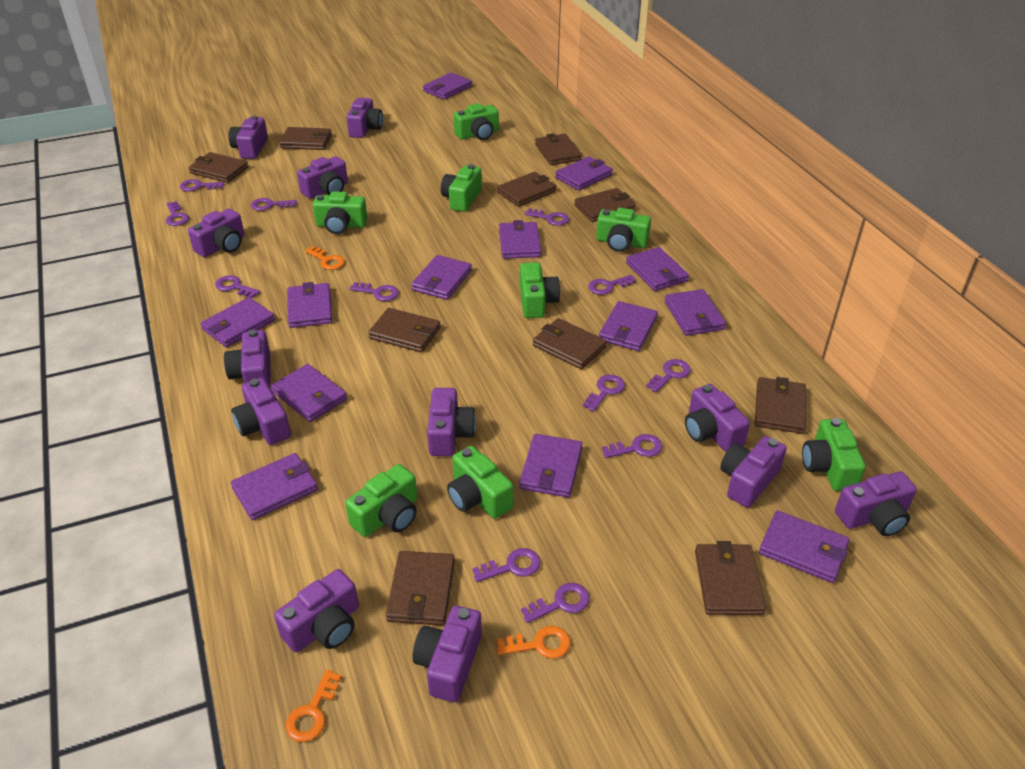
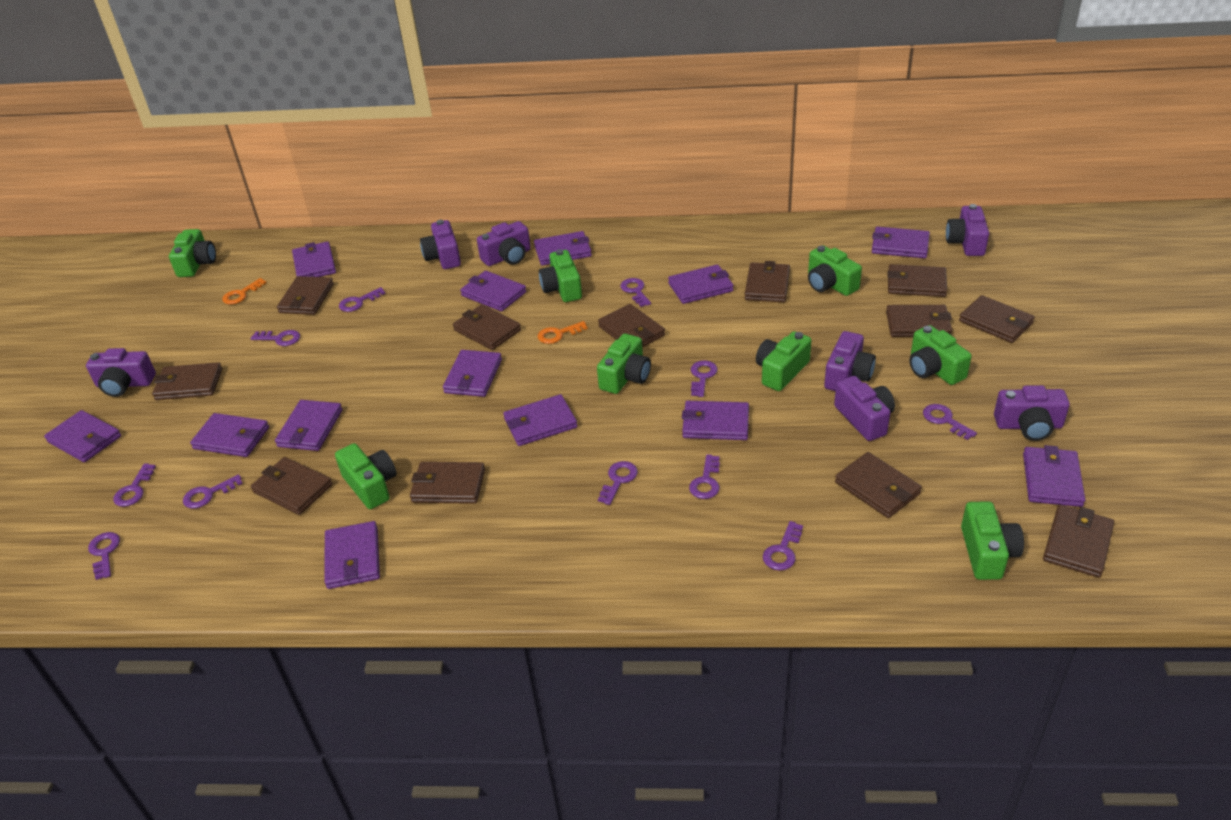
brown wallet: [189,152,248,183] [279,127,332,150] [368,308,441,352] [386,551,455,626] [497,172,556,207] [533,318,607,369] [535,133,582,165] [574,188,635,222] [695,541,766,615] [755,377,806,434] = 10 -> [152,362,222,400] [251,457,333,515] [277,276,334,315] [410,462,485,504] [453,305,521,350] [598,304,665,347] [745,261,790,302] [835,452,922,518] [886,305,952,337] [887,264,947,297] [959,295,1035,343] [1043,504,1114,578] = 12
orange key: [285,670,342,742] [305,246,345,270] [497,626,571,659] = 3 -> [222,278,266,305] [537,321,588,344] = 2
purple camera: [188,209,245,257] [224,329,270,387] [228,115,268,159] [231,378,291,445] [274,569,359,652] [297,156,348,199] [346,98,383,138] [413,606,482,702] [427,388,476,456] [685,384,750,452] [720,436,787,508] [835,472,917,536] = 12 -> [86,348,156,397] [420,220,461,269] [477,221,531,266] [824,331,876,391] [834,376,895,441] [946,204,989,256] [994,385,1070,441] = 7
purple key: [166,201,189,226] [180,179,225,192] [215,275,260,298] [251,198,297,211] [349,282,399,301] [473,548,541,582] [521,583,590,623] [524,208,569,225] [583,375,625,412] [588,275,636,295] [602,434,662,458] [646,359,691,392] = 12 -> [88,532,120,580] [113,464,156,507] [183,474,243,509] [250,330,300,346] [339,287,386,312] [598,461,638,505] [620,278,651,307] [689,454,720,499] [691,360,718,397] [763,521,803,570] [923,404,977,440] = 11

